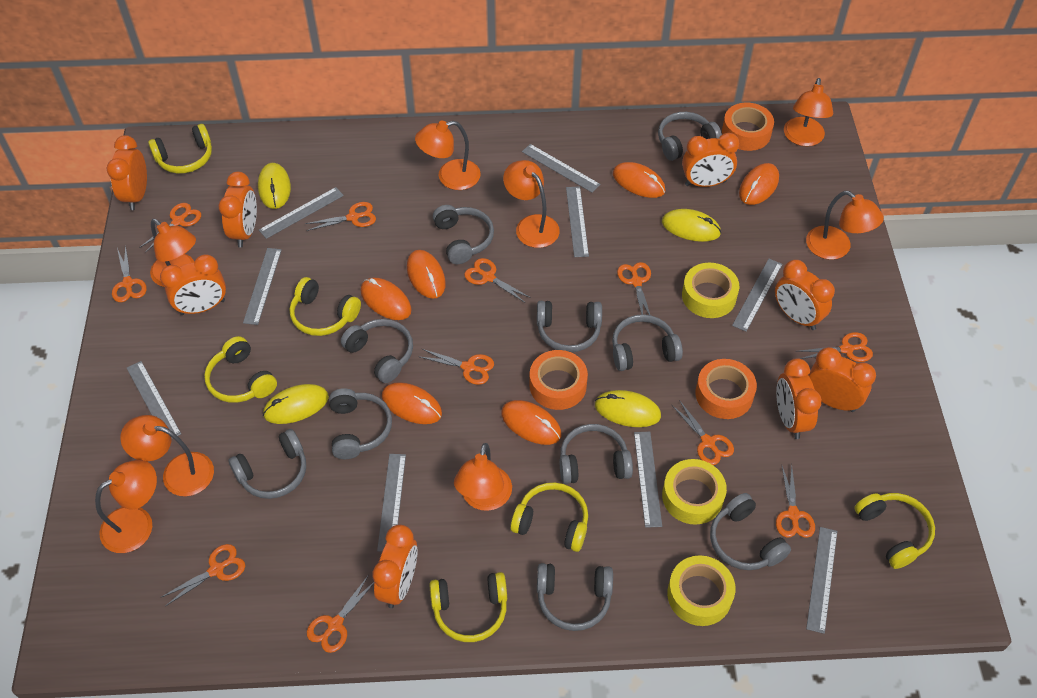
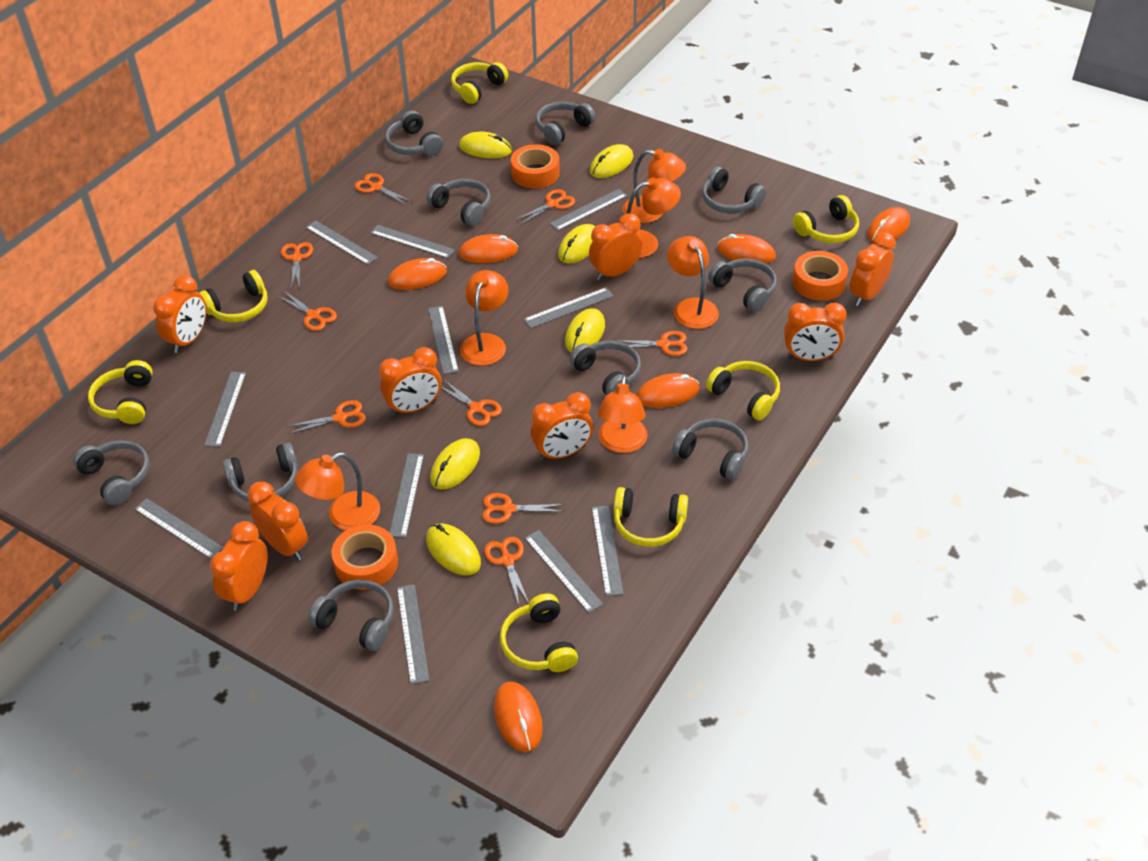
grey ruler: [127,361,181,439] [243,248,282,325] [259,187,344,239] [377,454,406,552] [522,144,601,193] [566,186,589,257] [634,432,662,528] [732,259,782,332] [806,527,837,634] = 9 -> [134,498,223,559] [204,372,246,447] [306,221,378,265] [370,225,455,258] [390,453,424,538] [397,584,429,684] [428,306,459,374] [524,287,614,328] [525,530,603,613] [549,189,627,231] [592,505,623,596] = 11
orange lamp: [95,460,157,553] [120,415,214,496] [150,219,196,287] [415,121,481,190] [454,443,512,511] [503,160,560,248] [784,78,833,146] [806,191,884,260] = 8 -> [295,452,380,530] [460,270,508,366] [598,375,647,453] [622,149,686,223] [627,177,681,258] [667,236,719,329] = 6
orange scissors: [112,245,147,302] [139,203,201,253] [160,544,245,606] [305,202,376,231] [307,576,374,653] [418,349,494,385] [464,258,531,303] [617,262,651,315] [672,400,734,465] [776,465,815,538] [796,332,873,362] = 11 -> [278,291,337,331] [281,242,313,289] [287,400,366,434] [355,173,412,205] [441,379,502,426] [482,493,565,524] [484,537,529,605] [515,189,575,225] [613,331,688,356] = 9
yellow headphones: [148,124,212,174] [204,336,277,403] [289,277,361,336] [429,572,507,642] [510,482,588,552] [854,493,935,569] = 6 -> [88,360,153,424] [199,270,268,322] [451,62,508,104] [500,593,578,672] [614,487,688,547] [706,361,780,421] [793,195,859,243] = 7
yellow mouse: [258,163,291,209] [263,384,329,424] [595,390,661,427] [662,209,721,242] = 4 -> [426,523,481,575] [430,438,480,490] [459,132,512,158] [558,224,596,264] [565,308,605,353] [590,144,634,178] = 6
yellow tape: [662,459,727,525] [667,556,735,626] [682,262,739,318] = 3 -> none = 0

